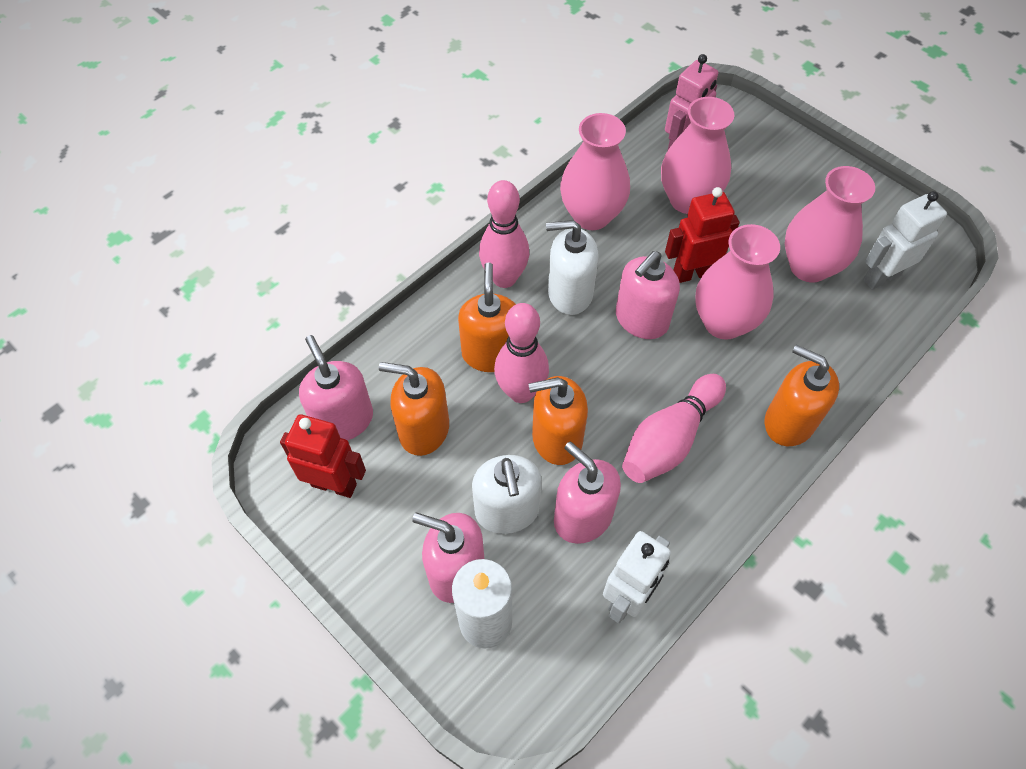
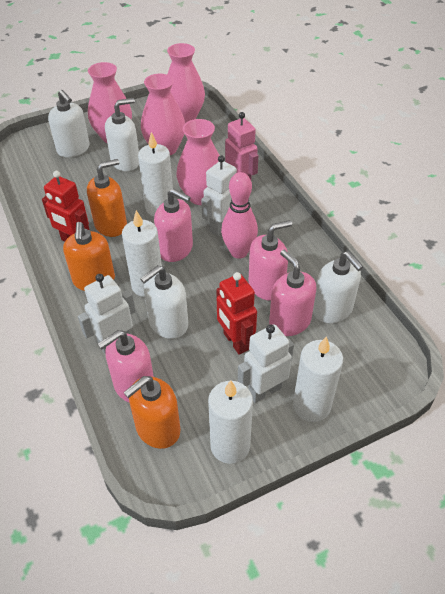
orange soap dispenser: [379,362,449,456] [458,262,516,372] [528,376,588,465] [765,345,839,446] = 4 -> [63,222,115,291] [87,159,127,237] [123,376,180,449] = 3
pink bowling pin: [479,180,529,288] [494,303,549,403] [622,374,726,483] = 3 -> [221,172,258,259] = 1
white candle: [452,559,512,649] = 1 -> [122,210,162,297] [138,132,173,217] [208,380,253,464] [293,336,343,422] = 4
white robot: [603,531,671,623] [863,191,947,290] = 2 -> [78,274,136,353] [201,155,237,236] [238,324,294,403] = 3
white soap dispenser: [472,455,542,534] [546,220,598,315] = 2 -> [48,90,90,157] [105,98,139,171] [140,265,188,339] [313,251,363,323] = 4

